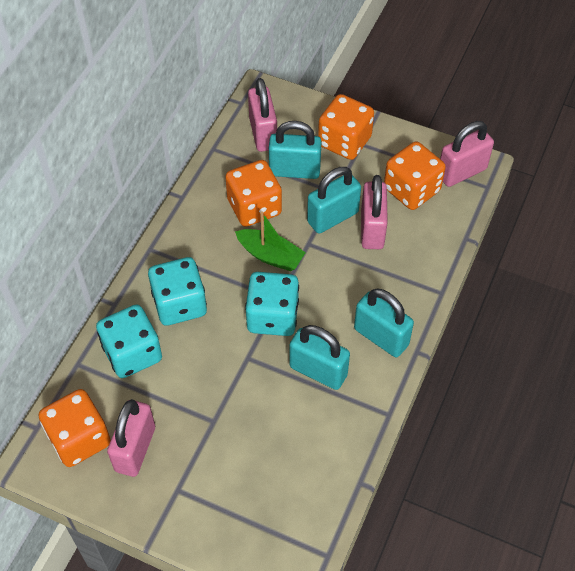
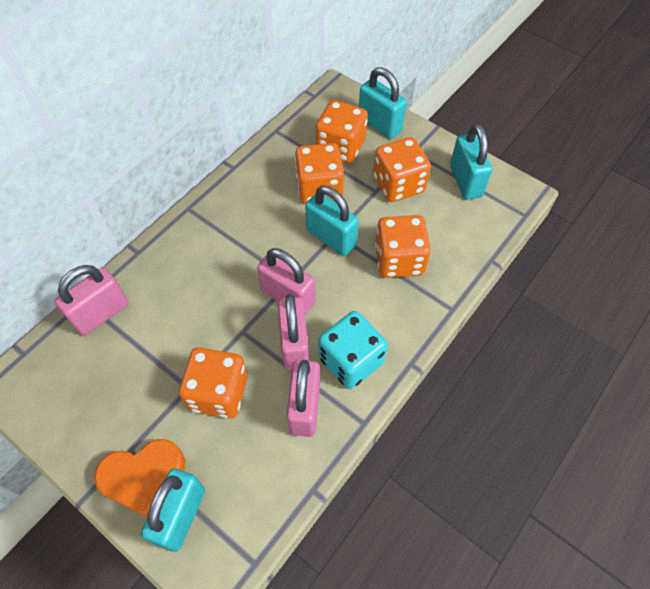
green boat: [235,211,306,271] = 1 -> none = 0
orange dice: [39,389,111,467] [225,160,282,227] [318,94,374,160] [384,141,446,210] = 4 -> [179,347,248,418] [295,143,344,204] [316,100,368,163] [373,137,431,202] [375,215,431,278] = 5
orange heart: none = 0 -> [94,439,185,517] = 1
turquoise dice: [96,305,162,378] [148,257,207,326] [245,272,299,336] = 3 -> [318,311,388,389] = 1

